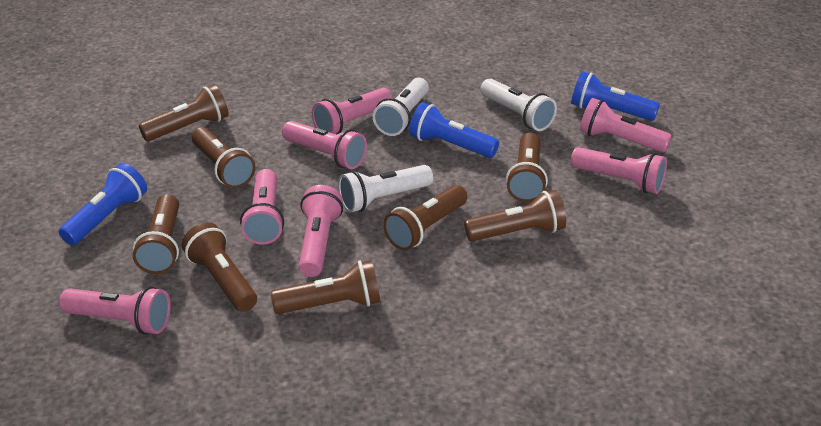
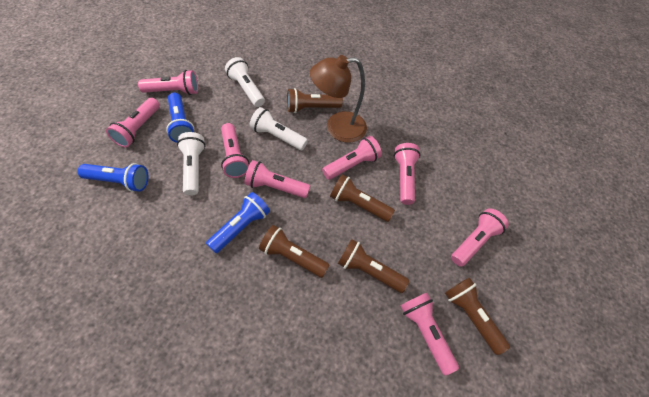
brown flashlight: [133,194,179,274] [139,84,229,141] [182,222,257,312] [192,127,255,188] [271,260,380,314] [383,185,467,250] [464,190,566,241] [506,133,548,202] = 8 -> [259,225,329,278] [287,88,343,113] [330,174,395,222] [338,239,409,293] [445,277,510,355] = 5
brown lamp: none = 0 -> [310,55,367,142] = 1
pink flashlight: [59,286,171,335] [240,169,284,245] [282,121,367,169] [299,185,343,277] [312,88,392,134] [571,147,667,194] [580,98,672,153] = 7 -> [106,98,160,148] [138,70,198,95] [221,123,249,178] [244,160,310,198] [322,136,382,180] [394,143,420,205] [400,293,459,375] [451,208,509,267] = 8

